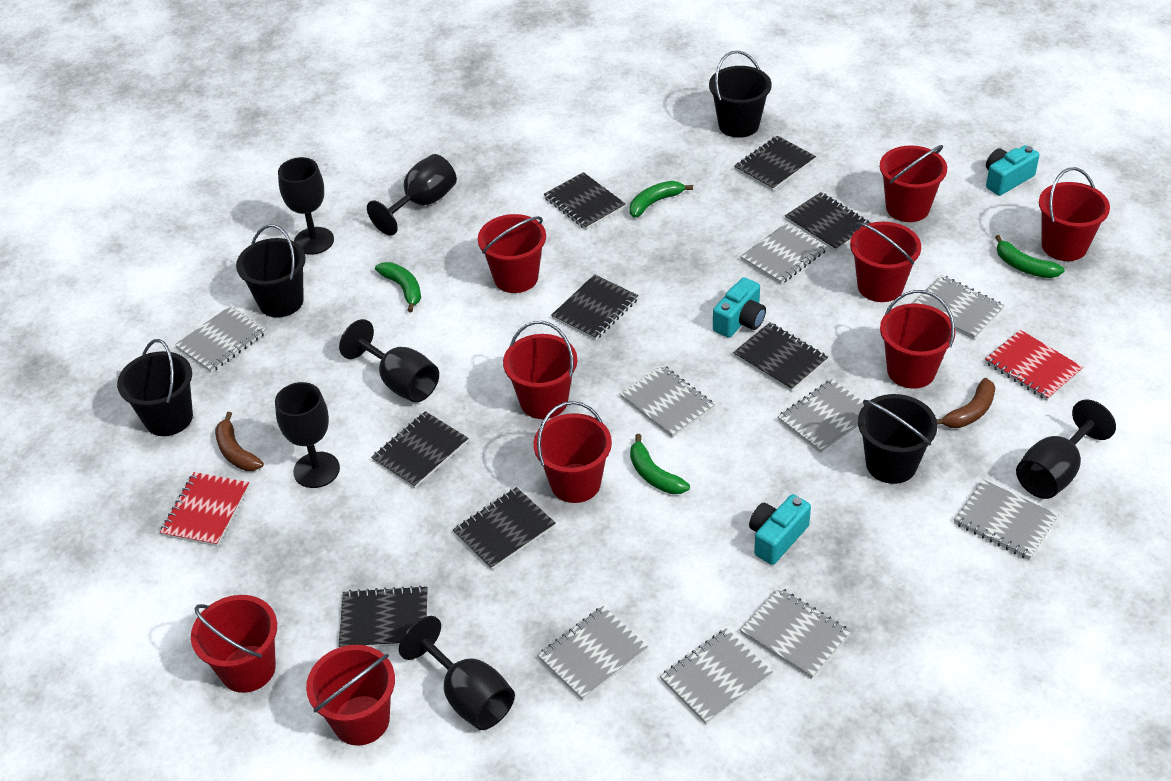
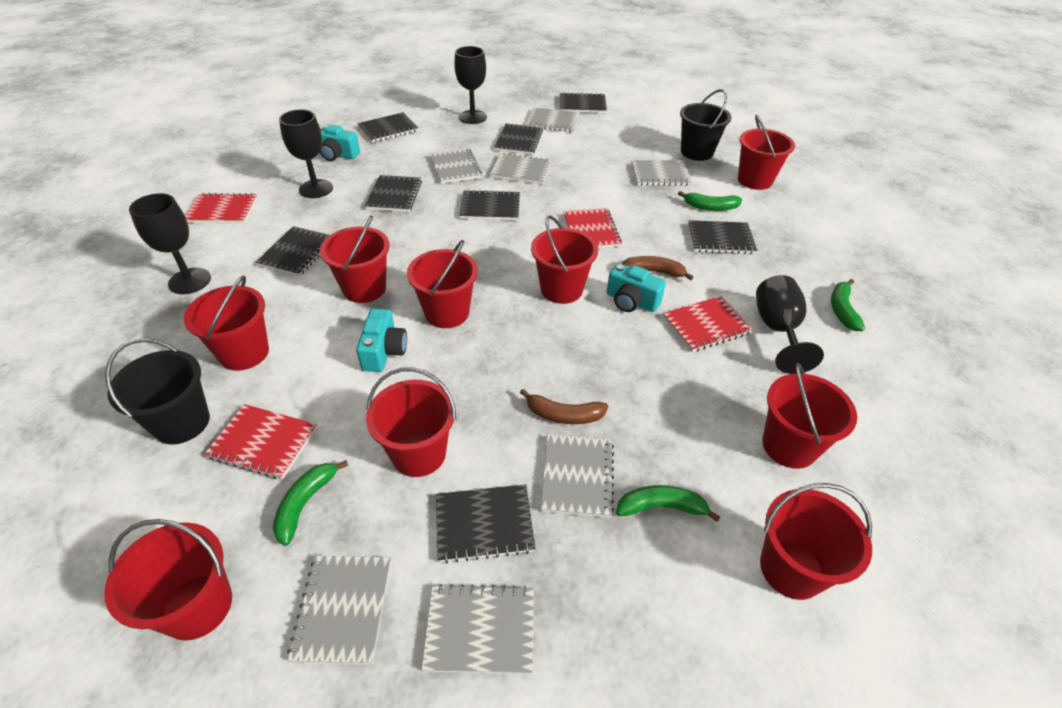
black bucket: [117,339,193,436] [236,224,306,317] [709,51,772,138] [858,394,938,484] = 4 -> [105,338,210,444] [680,89,732,161] = 2
black goblet: [275,382,340,488] [278,157,334,255] [339,319,439,403] [367,154,457,236] [399,616,515,730] [1016,399,1116,499] = 6 -> [129,193,211,294] [279,109,333,198] [454,46,487,124] [756,275,824,374] = 4
grey notebook: [175,305,267,373] [538,606,648,700] [620,365,715,438] [660,628,773,725] [740,223,828,284] [740,587,851,679] [778,379,864,453] [912,275,1005,340] [954,479,1059,560] = 9 -> [287,556,391,664] [421,584,534,674] [430,148,482,184] [490,153,551,184] [526,107,580,132] [541,434,614,518] [632,160,692,186] = 7
red notebook: [160,472,250,547] [985,330,1083,401] = 2 -> [185,193,257,223] [204,404,317,479] [563,208,622,248] [663,296,753,352] = 4

